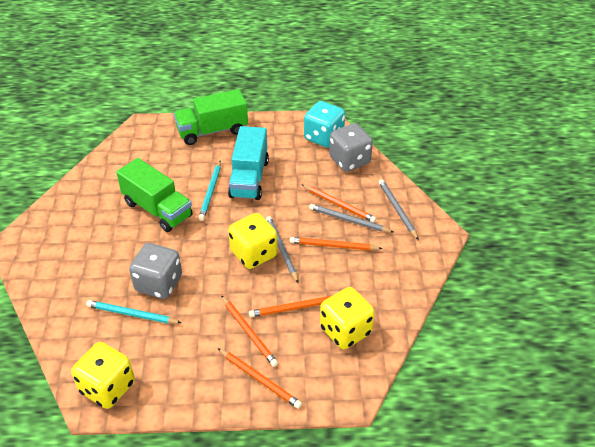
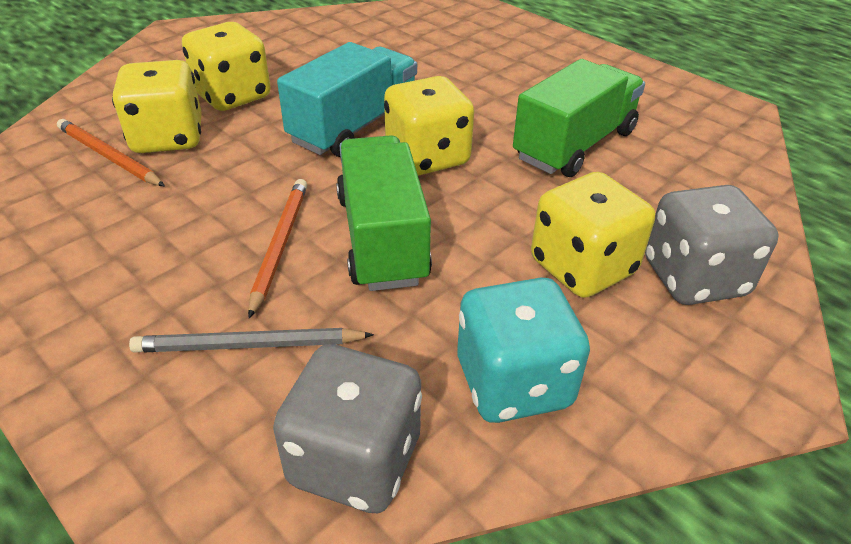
grey pencil: [266,216,299,284] [309,204,394,233] [379,179,419,240] = 3 -> [129,328,374,352] = 1
orange pencil: [218,348,302,409] [221,296,278,367] [249,295,333,317] [290,237,383,251] [302,185,376,223] = 5 -> [57,119,165,187] [248,179,307,318] = 2
turquoise pencil: [86,300,182,324] [199,161,221,221] = 2 -> none = 0
yellow dice: [71,342,135,409] [228,213,278,269] [320,287,375,349] = 3 -> [112,60,202,153] [182,22,271,111] [384,76,474,176] [531,172,655,298] = 4

